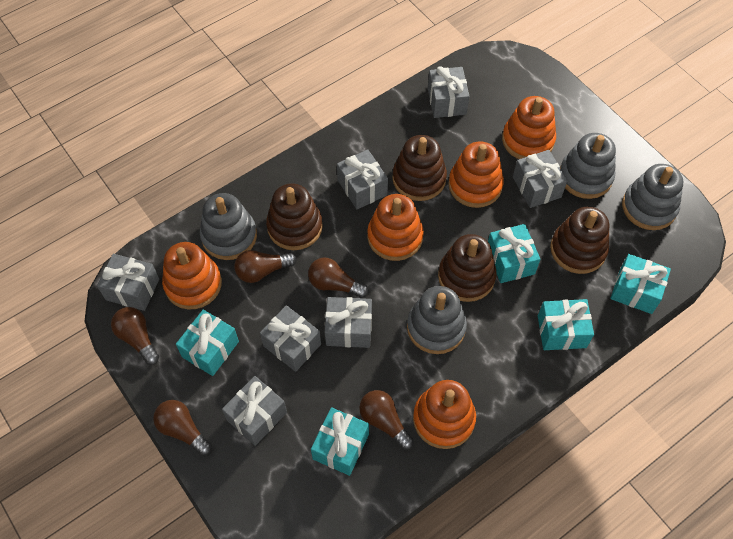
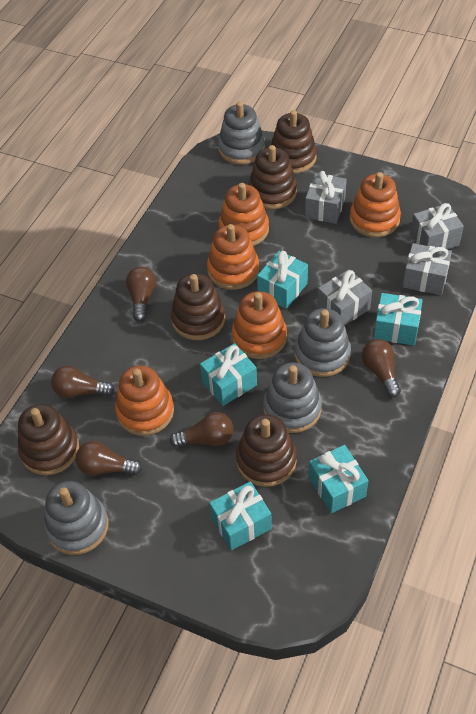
brown stacking toy: [266,183,323,250] [392,135,447,201] [438,234,497,302] [550,207,609,274] = 4 -> [18,404,79,475] [171,273,225,340] [236,414,297,487] [248,145,297,209] [271,110,317,174] = 5
grey gift: [97,254,159,311] [222,376,287,446] [260,305,321,372] [325,297,372,348] [337,149,388,209] [428,66,470,118] [513,150,567,208] = 7 -> [305,171,347,224] [317,269,372,325] [403,243,452,295] [410,203,464,249] = 4

